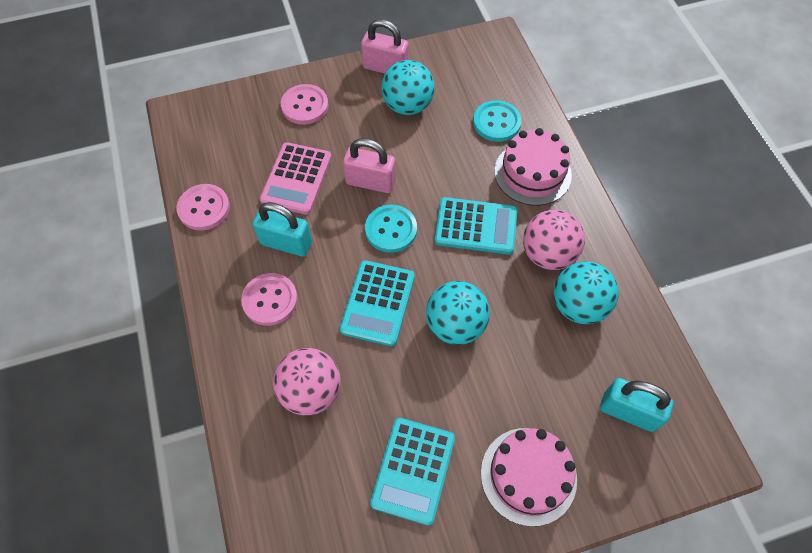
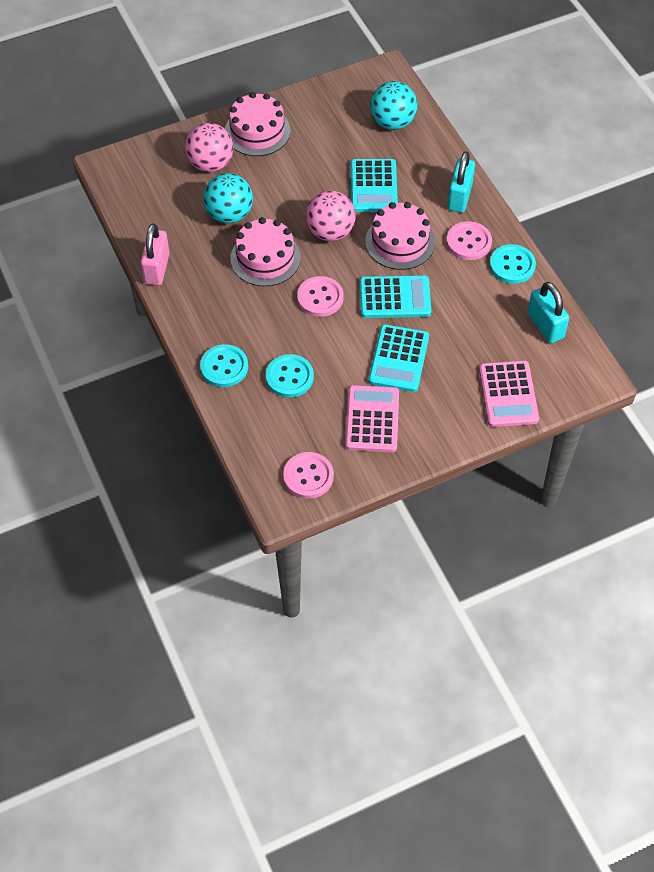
pink cake: [481,428,577,527] [494,128,572,206] = 2 -> [225,92,290,156] [230,217,301,286] [365,202,435,270] = 3
pink calculator: [260,142,332,215] = 1 -> [345,385,399,452] [479,361,539,427] = 2
pink padlock: [343,138,396,193] [361,19,408,74] = 2 -> [140,223,170,285] = 1
turquoise ball: [381,60,434,115] [426,281,490,345] [554,261,618,324] = 3 -> [203,173,253,223] [370,81,418,130] = 2
turquoise button: [365,205,417,253] [473,100,522,142] = 2 -> [200,344,248,387] [265,354,314,398] [489,244,536,284] = 3

